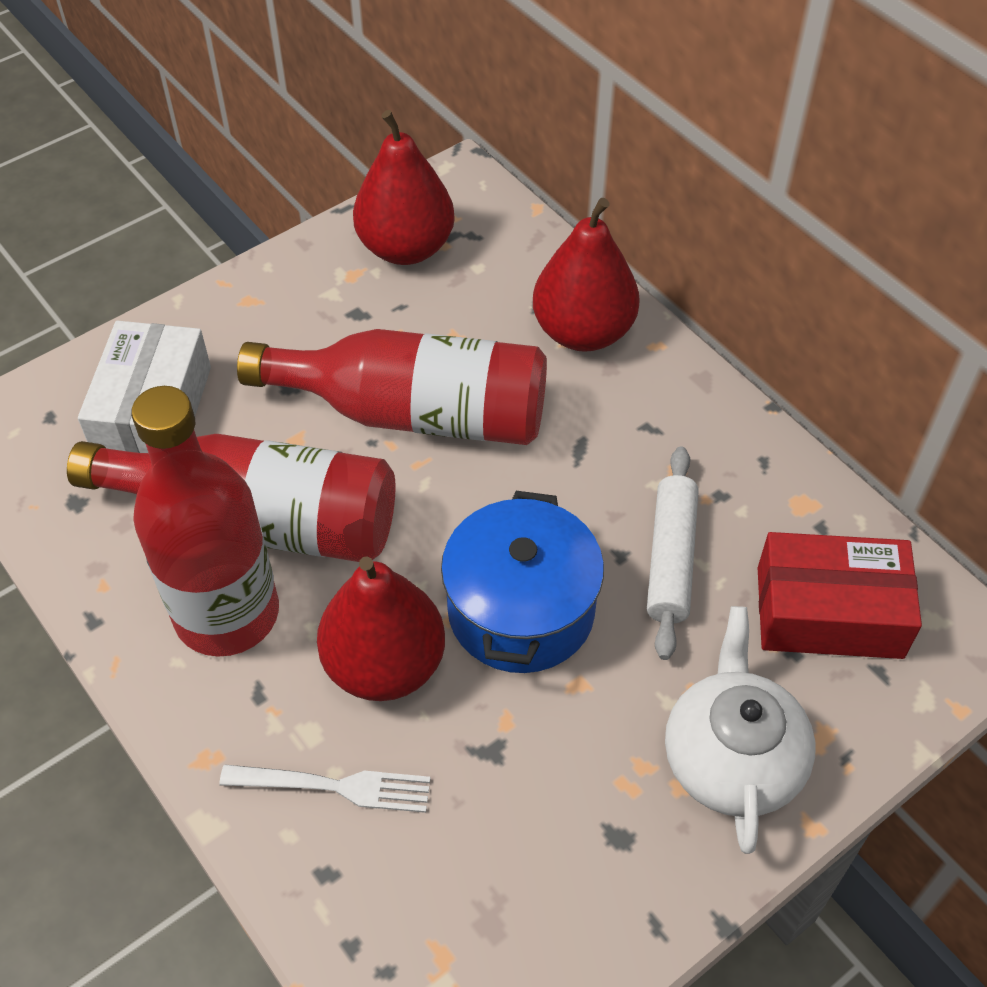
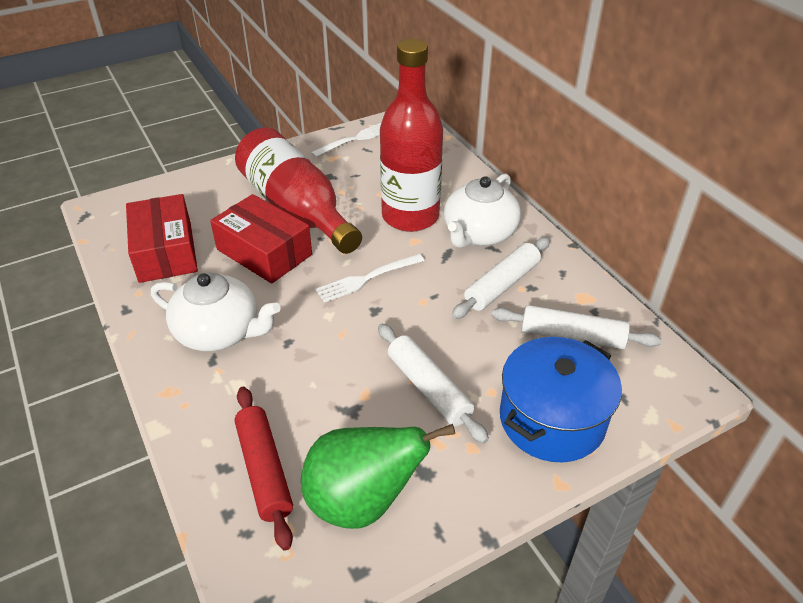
green pear: none = 0 -> [301,424,455,529] = 1
red bottle: [67,434,396,562] [131,386,279,657] [237,329,547,445] = 3 -> [235,127,362,254] [380,39,443,232] = 2
red box: [758,532,922,659] = 1 -> [126,194,198,283] [210,194,312,284] = 2
red pear: [317,556,445,701] [353,110,455,265] [533,198,640,352] = 3 -> none = 0
red rolling pin: none = 0 -> [235,387,293,551] = 1
white box: [78,321,211,453] = 1 -> none = 0
white fork: [219,764,431,813] = 1 -> [311,123,381,157] [316,254,425,303] = 2
white rolling pin: [647,447,699,660] = 1 -> [378,324,489,443] [452,237,550,319] [492,305,661,349] = 3
white teapot: [665,606,815,854] = 1 -> [151,273,280,351] [444,173,521,248] = 2

